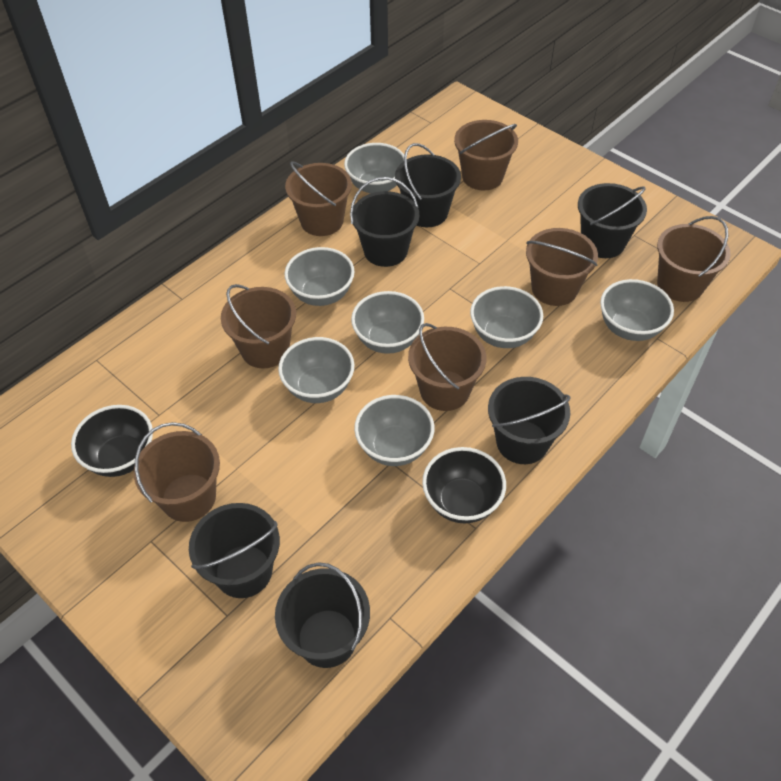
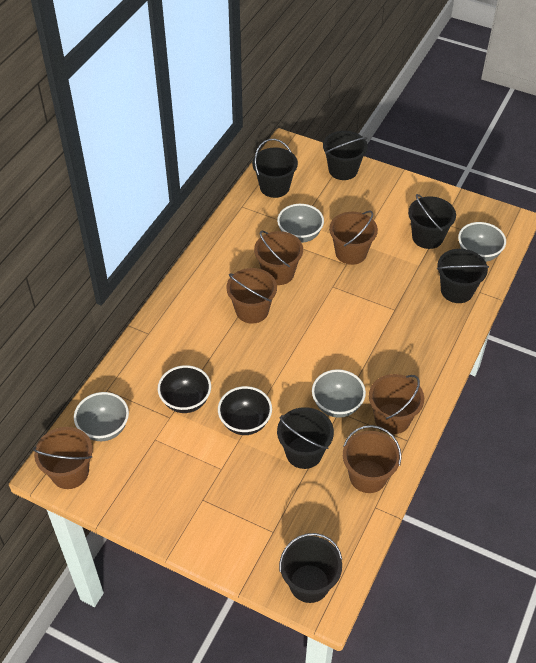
brown bucket: [133,422,220,522] [221,284,296,368] [285,161,352,236] [408,323,486,411] [454,120,518,190] [526,228,598,306] [657,216,731,302] = 7 -> [33,427,93,489] [226,268,277,324] [254,231,303,285] [329,211,378,265] [343,425,401,493] [369,374,424,434] = 6
grey bowl: [278,337,355,403] [284,247,355,306] [344,143,404,194] [351,291,424,354] [354,395,434,466] [470,286,543,348] [600,279,674,341] = 7 -> [74,392,129,441] [277,204,324,243] [312,369,366,418] [458,222,506,262] = 4

